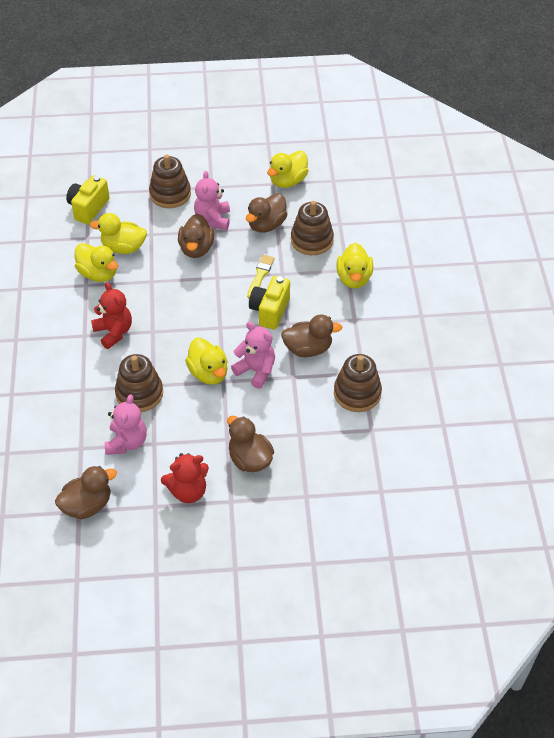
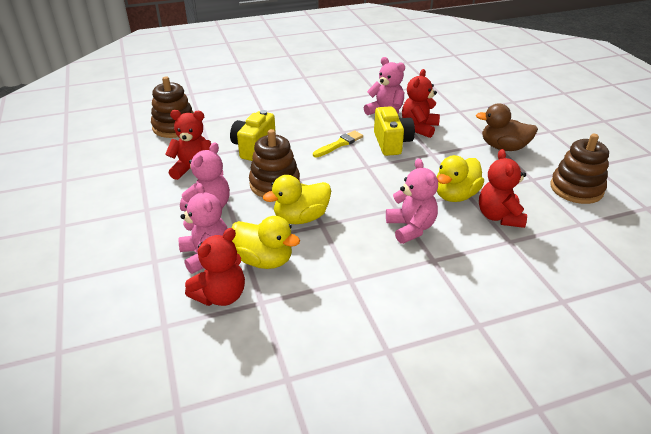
brown duck: [55,466,117,519] [178,214,214,258] [227,416,274,472] [246,193,288,233] [281,314,342,357] = 5 -> [476,103,538,151] = 1
brown stacking toy: [115,354,163,412] [149,155,191,208] [291,201,334,255] [334,354,382,412] = 4 -> [151,76,194,138] [249,129,300,197] [551,134,609,204] = 3
pink teddy bear: [105,395,147,455] [194,171,230,230] [231,322,275,389] = 3 -> [179,183,228,274] [180,142,230,211] [364,57,405,115] [386,158,438,244] = 4
red teddy bear: [91,282,132,349] [161,453,209,503] = 2 -> [165,110,211,180] [185,228,245,306] [402,69,440,138] [479,149,527,228] = 4
yellow duck: [75,243,118,282] [90,213,147,254] [185,338,228,385] [267,151,308,188] [336,243,373,288] = 5 -> [232,216,300,269] [263,175,331,224] [437,155,484,202] = 3

